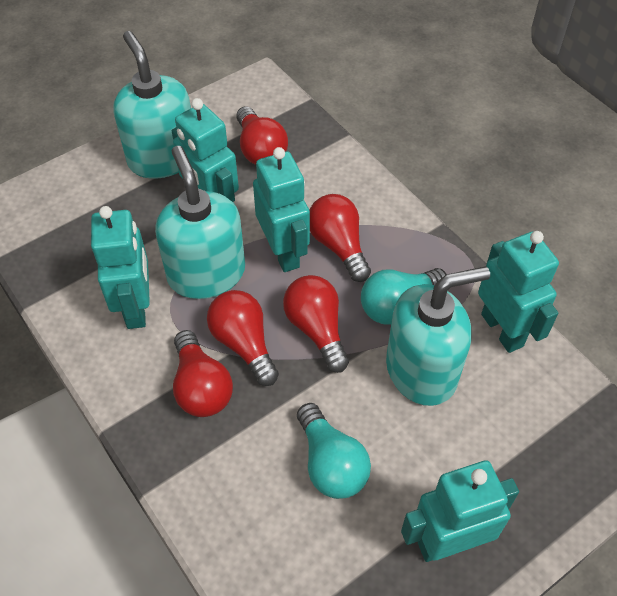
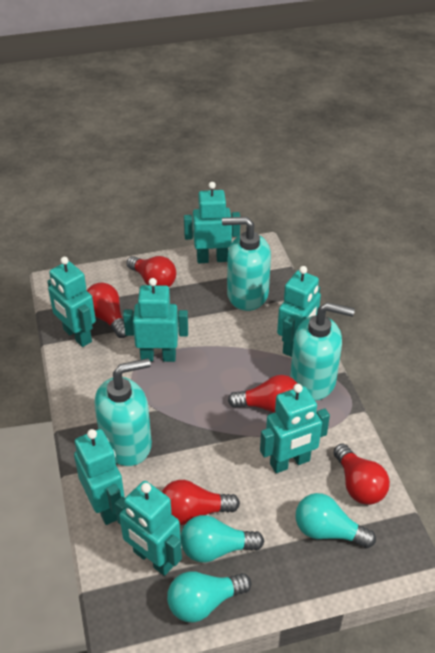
turquoise light bulb: [297,403,371,499] [361,268,446,325] = 2 -> [167,571,251,623] [180,515,264,563] [296,493,376,548] = 3
turquoise robot: [91,206,150,329] [172,98,239,202] [253,147,310,272] [401,460,519,562] [478,231,559,353] = 5 -> [47,257,96,347] [74,429,125,525] [115,481,182,576] [123,278,188,362] [184,182,240,263] [260,384,330,473] [277,266,321,357] = 7

